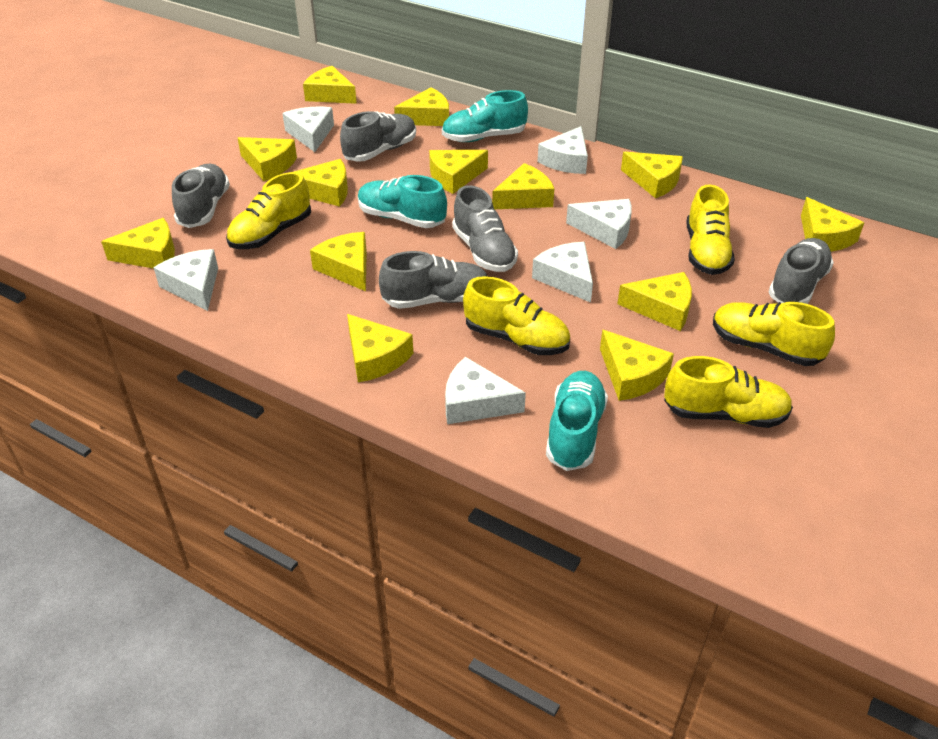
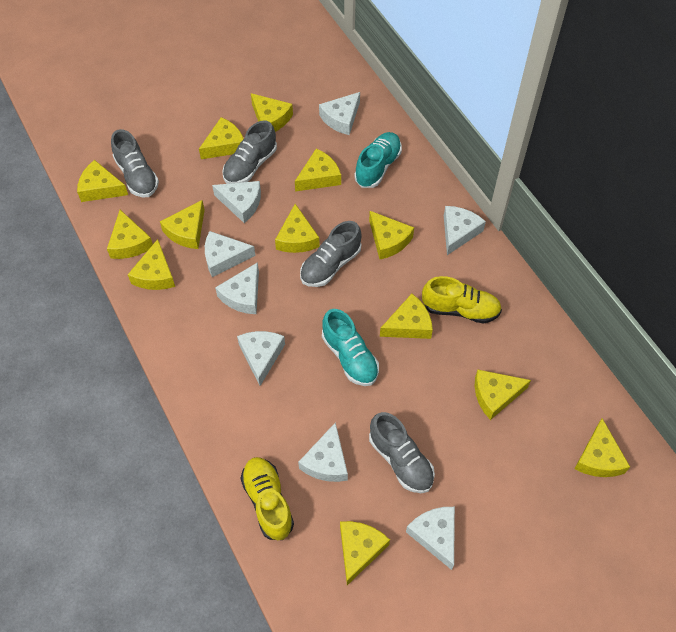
grey shoe: [172,164,230,228] [340,111,416,162] [379,251,487,309] [452,185,518,272] [768,238,834,304] = 5 -> [111,129,159,198] [222,120,277,184] [300,221,362,287] [369,412,435,493] = 4
turquoise shoe: [358,175,447,228] [442,90,528,142] [546,371,608,471] = 3 -> [322,309,379,386] [354,132,402,188] = 2
white cheese: [153,249,218,311] [282,107,334,152] [445,357,526,424] [532,242,593,303] [537,126,588,174] [566,199,632,249] = 6 -> [205,231,255,277] [212,181,261,223] [215,262,259,314] [237,331,285,386] [298,422,348,482] [319,92,360,135] [406,507,455,570] [444,206,486,255] = 8
yellow shoe: [226,172,311,249] [463,276,570,355] [664,356,793,428] [686,184,735,275] [713,302,835,366] = 5 -> [240,457,294,540] [422,276,502,323] = 2

